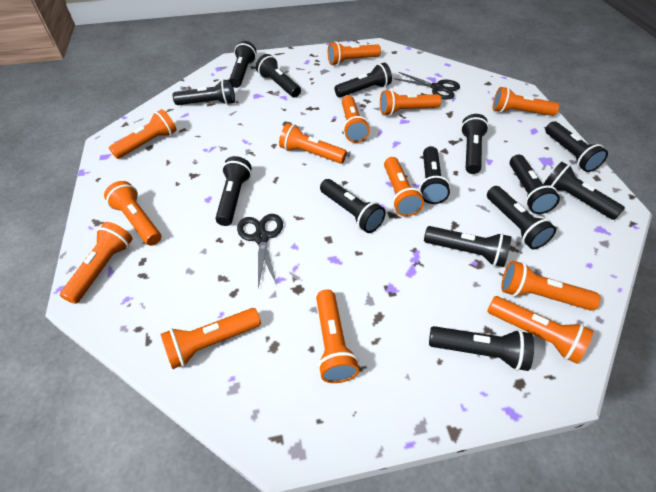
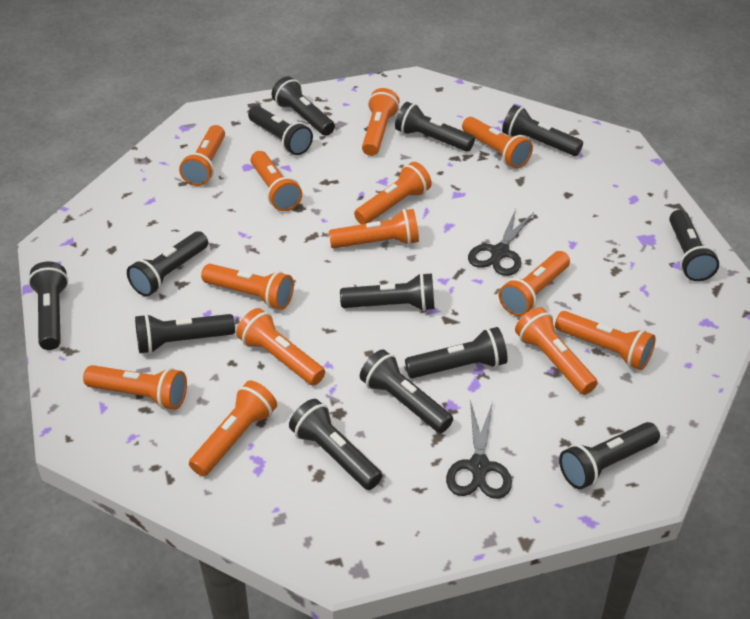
black flashlight: [173,79,235,105] [215,156,252,226] [230,41,257,88] [256,54,301,98] [320,179,386,233] [334,63,392,98] [419,146,450,204] [424,226,512,267] [429,326,534,371] [461,114,489,174] [487,186,556,249] [510,155,560,214] [543,162,625,220] [545,121,608,172] = 14 -> [28,261,68,350] [127,231,208,297] [135,314,235,354] [248,106,313,155] [271,76,335,136] [289,399,382,490] [340,273,435,311] [360,349,453,433] [395,102,475,152] [405,327,508,378] [502,105,583,156] [559,422,660,489] [669,210,719,281] = 13

